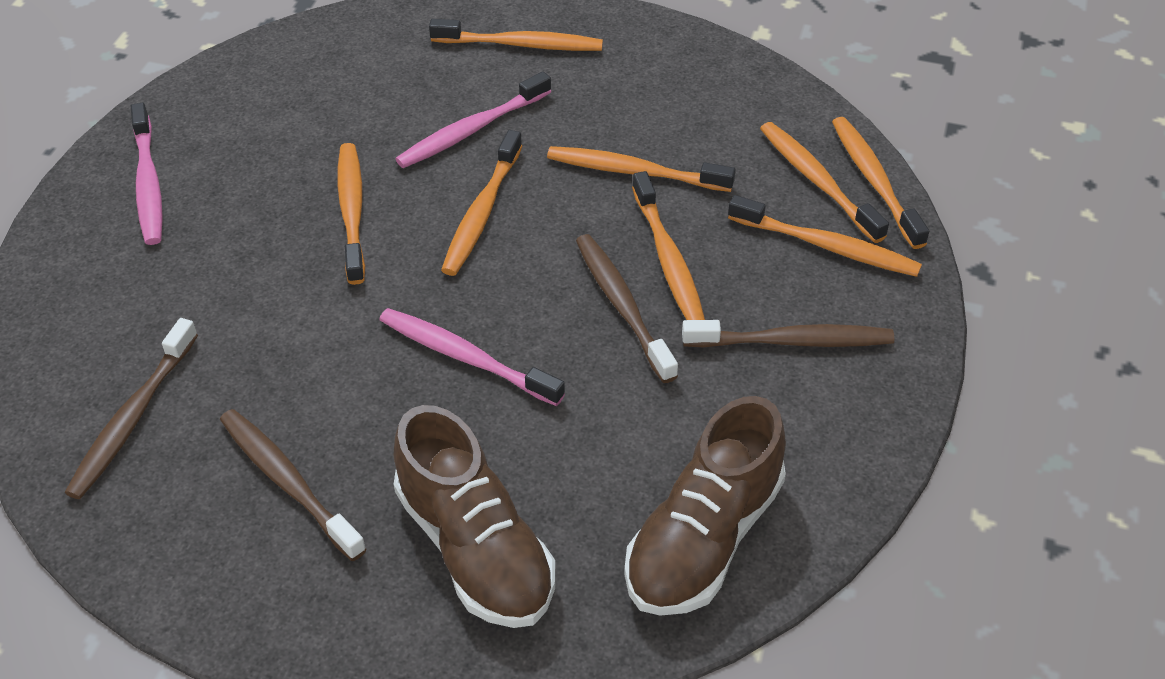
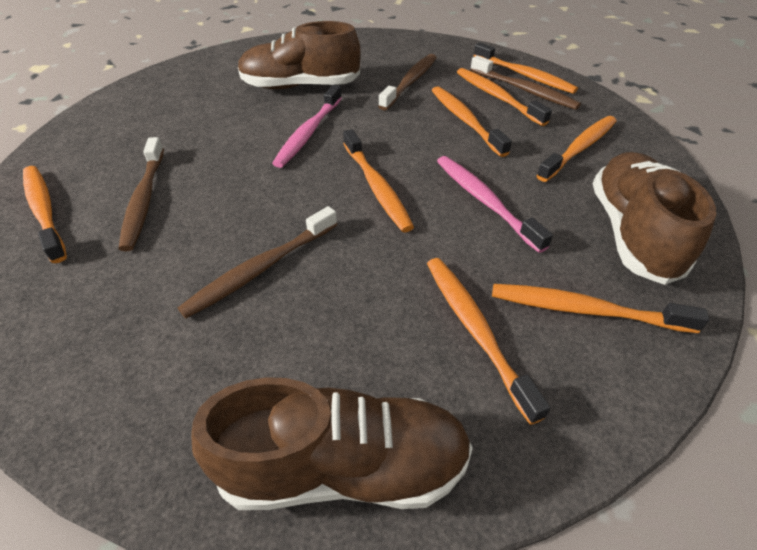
brown shoe: [394,405,555,628] [624,396,786,616] = 2 -> [191,377,473,510] [238,21,361,89] [592,152,716,285] = 3
pink toothbrush: [131,103,163,245] [379,308,565,406] [395,72,551,168] = 3 -> [272,85,342,168] [437,156,553,253] = 2

